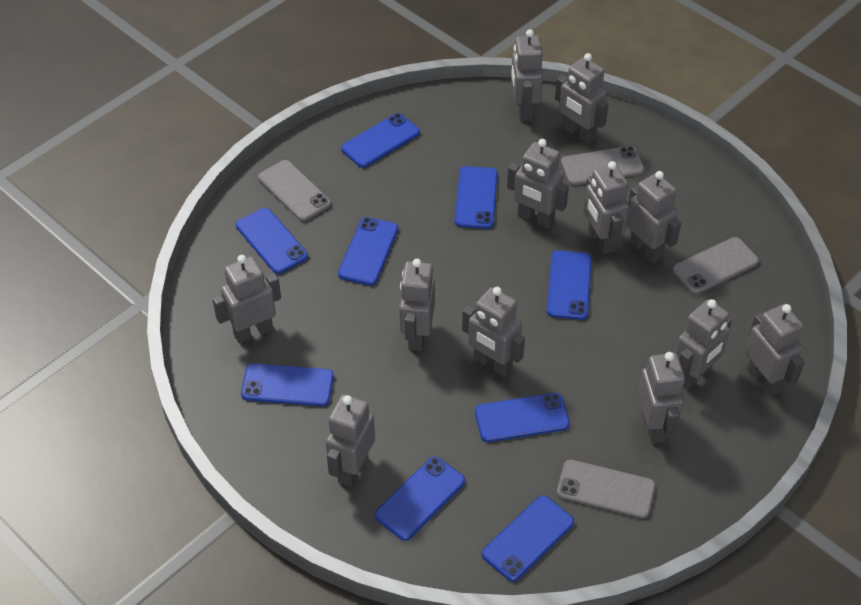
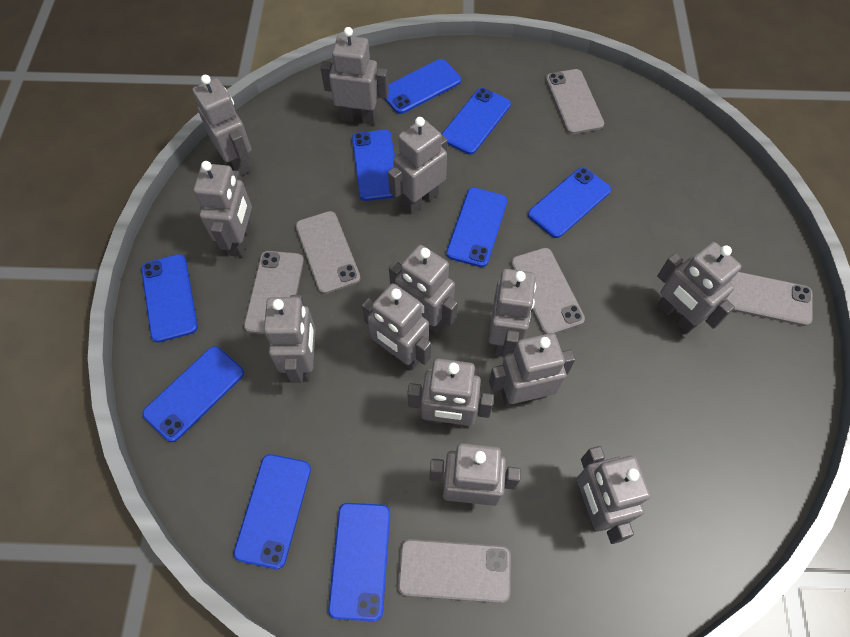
grey phone: [258,160,331,221] [557,459,655,519] [561,146,644,185] [673,237,759,294] = 4 -> [244,251,304,334] [295,211,361,294] [398,539,511,603] [511,248,585,334] [546,69,604,134] [726,272,812,326] = 6
grey robot: [212,255,281,344] [326,394,375,487] [399,259,435,351] [462,287,525,377] [507,139,569,228] [511,29,543,121] [555,53,608,144] [583,161,629,254] [626,171,681,263] [638,352,685,444] [675,299,732,390] [745,304,804,397] = 12 -> [192,75,252,176] [193,161,252,257] [264,295,316,383] [320,27,389,125] [362,284,431,370] [388,117,448,214] [389,245,458,333] [407,359,494,427] [430,443,521,506] [489,269,536,357] [489,333,575,407] [577,446,651,544] [657,242,741,333] = 13

